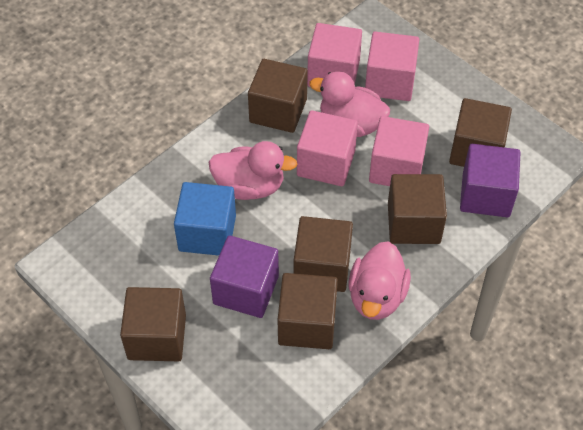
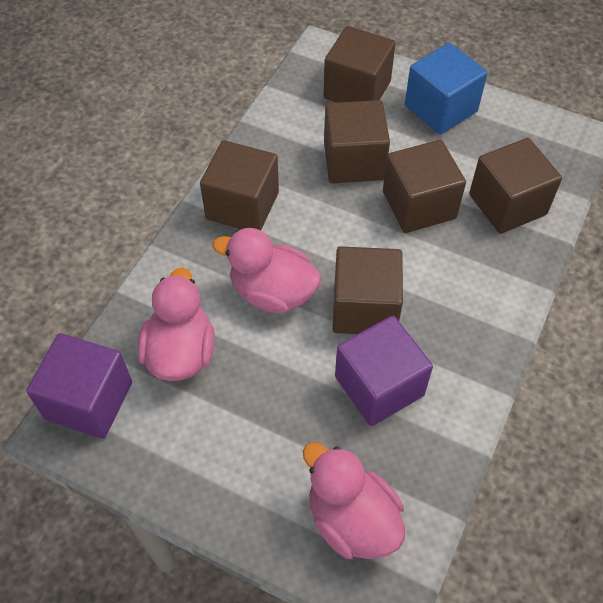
pink cube: [297,110,358,186] [307,23,362,87] [365,32,419,101] [369,116,429,186] = 4 -> none = 0

